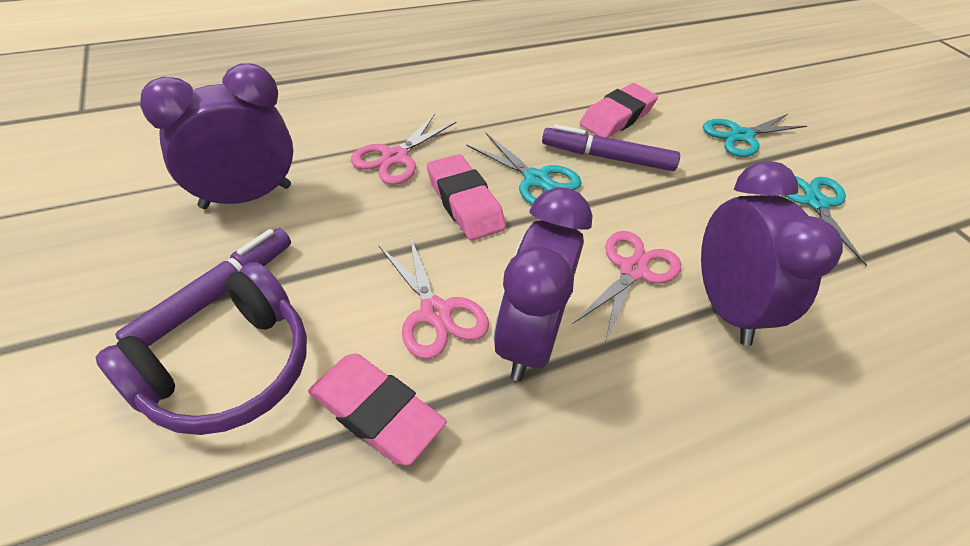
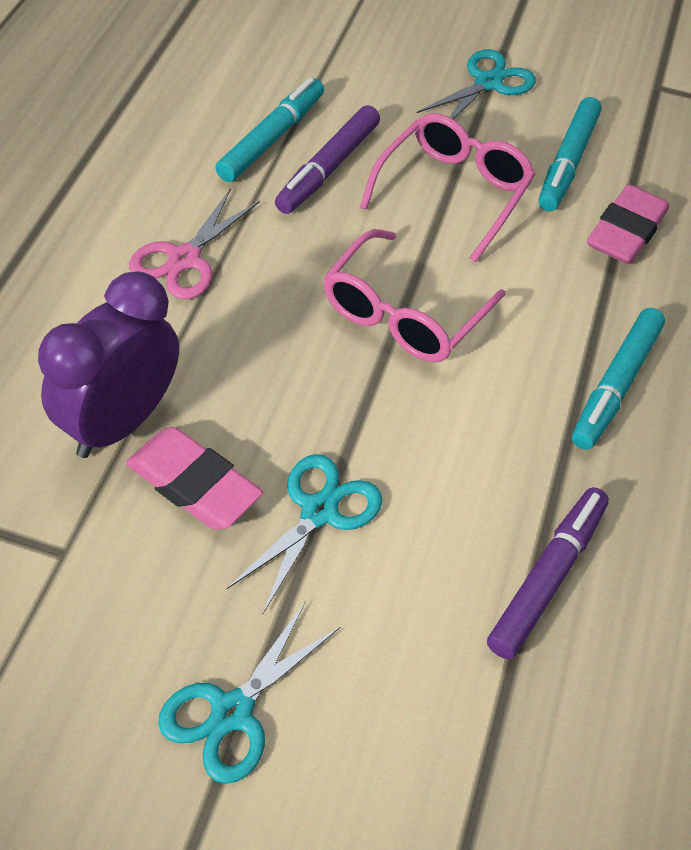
pink eraser: [308,353,447,466] [427,154,506,241] [580,83,658,138] = 3 -> [126,427,263,530] [587,184,669,264] = 2
pink glasses: none = 0 -> [324,229,505,362] [360,113,535,262] = 2
pink scissors: [351,114,456,185] [379,236,489,359] [573,231,681,343] = 3 -> [129,188,260,300] = 1
purple clock: [140,63,293,209] [494,187,593,381] [701,161,843,346] = 3 -> [38,272,179,458] = 1
purple headphones: [96,262,307,435] = 1 -> none = 0
turquoise marker: none = 0 -> [215,78,324,182] [539,97,602,212] [572,308,665,450] = 3

